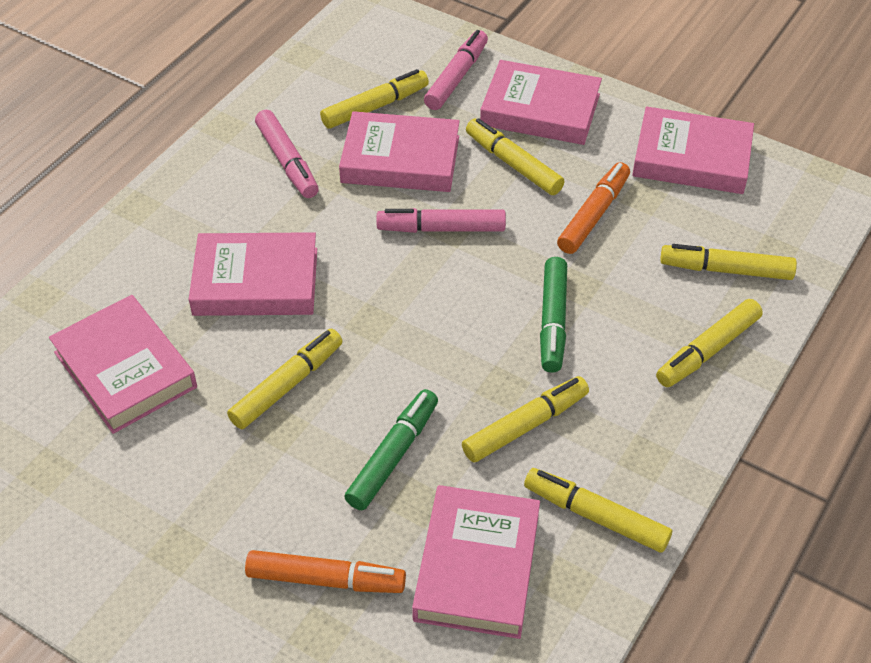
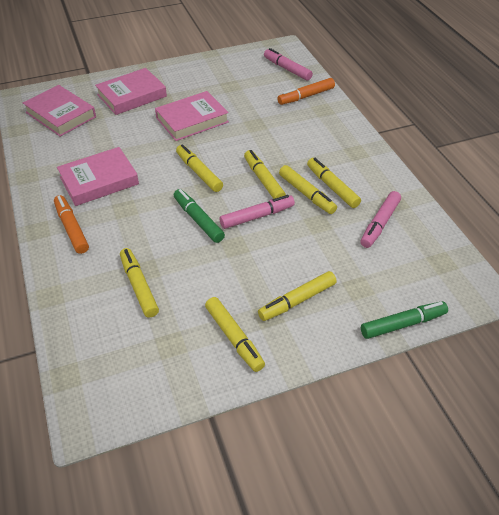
pink book: [49,295,197,434] [189,232,317,316] [339,111,460,192] [412,485,540,639] [480,60,602,145] [632,106,754,194] = 6 -> [23,85,96,137] [57,147,139,206] [95,68,167,115] [155,91,229,141] = 4

